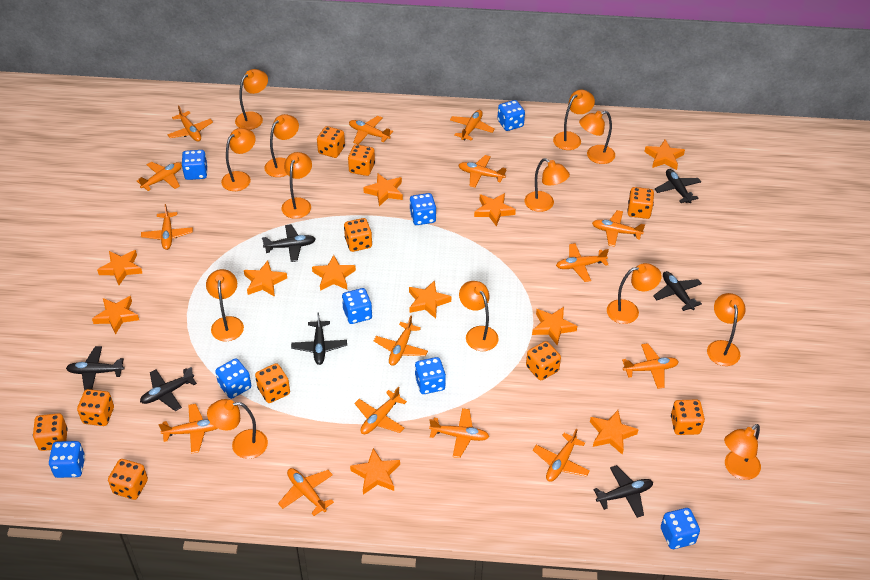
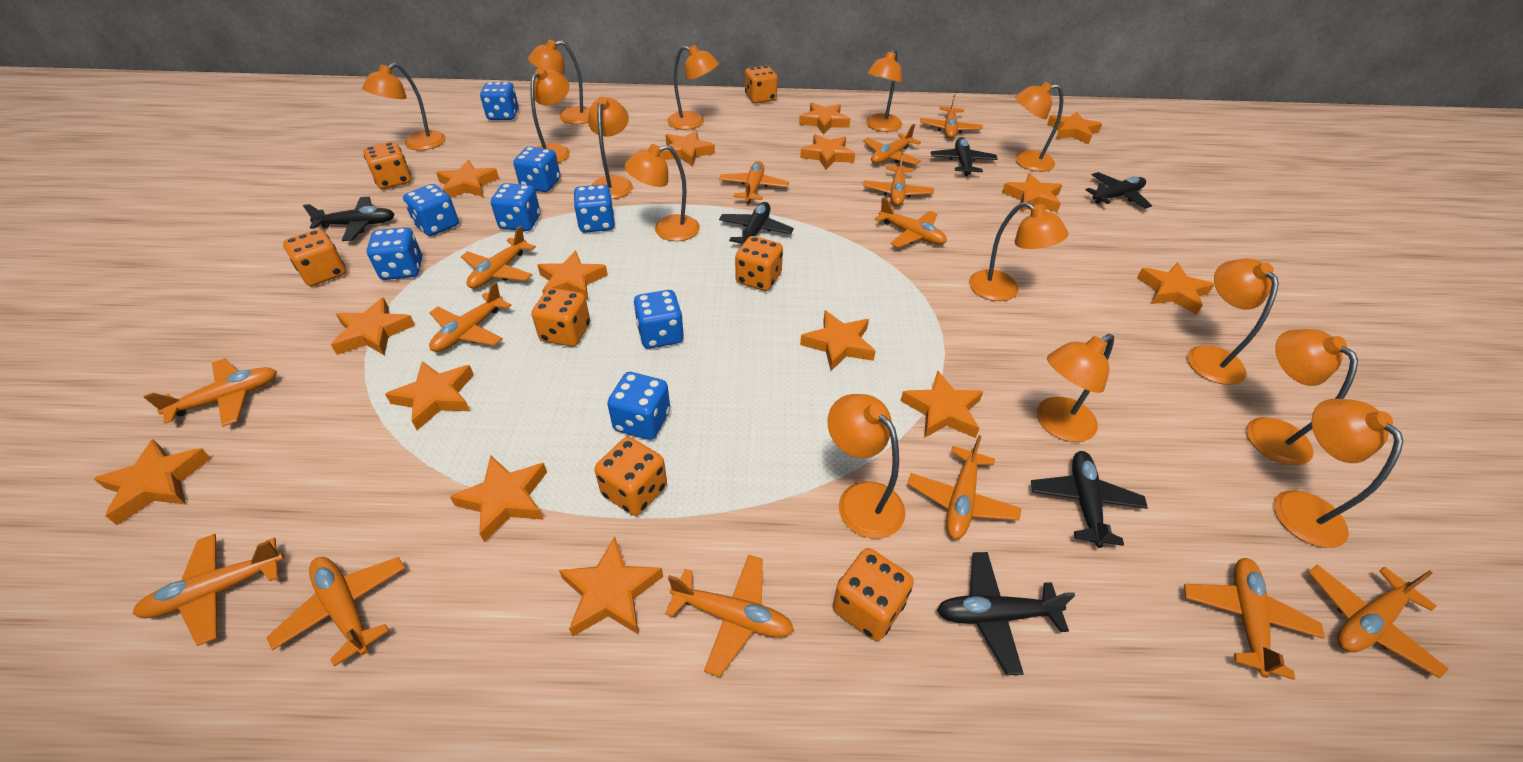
black plane: [66,346,125,391] [140,367,197,411] [262,224,315,262] [291,312,347,365] [593,465,653,518] [653,271,702,311] [655,169,701,203] = 7 -> [303,197,395,241] [719,202,794,246] [931,137,998,176] [937,552,1075,675] [1031,451,1148,548] [1086,172,1152,209] = 6
orange dice: [33,413,68,451] [77,389,114,426] [108,459,148,500] [255,363,290,403] [317,126,345,158] [344,218,372,252] [348,144,375,176] [526,341,561,381] [627,187,654,219] [671,399,705,435] = 10 -> [283,229,346,286] [363,142,412,189] [531,288,590,347] [595,437,667,516] [735,236,783,291] [745,66,778,103] [833,548,914,641] = 7
orange lamp: [206,269,244,341] [207,399,268,459] [221,128,255,191] [235,69,268,130] [264,114,299,177] [281,152,312,219] [459,281,499,351] [525,158,570,212] [553,90,595,150] [579,111,615,164] [607,263,662,324] [707,293,746,366] [724,424,761,480] = 13 -> [362,63,446,150] [528,40,590,125] [531,67,570,163] [588,97,633,199] [624,144,700,241] [667,45,719,130] [827,394,906,539] [866,49,902,132] [969,202,1068,301] [1015,82,1063,172] [1037,334,1114,442] [1187,259,1279,385] [1246,329,1358,465] [1274,399,1403,548] = 14
orange plane: [137,162,182,191] [141,204,193,250] [159,404,218,453] [167,105,213,142] [278,468,334,516] [349,116,393,145] [355,387,407,434] [374,316,428,366] [429,408,489,458] [450,110,495,141] [458,155,506,188] [533,429,590,482] [556,243,609,282] [592,210,645,247] [622,343,679,389] = 15 -> [133,534,284,646] [144,358,277,427] [266,557,405,667] [429,282,511,352] [461,226,536,289] [665,555,794,677] [719,161,789,203] [863,124,921,165] [863,153,934,206] [874,198,947,248] [908,435,1021,539] [920,95,983,139] [1184,558,1325,680] [1308,564,1448,678] = 14
orange star: [92,296,139,335] [97,250,143,285] [244,261,287,297] [312,255,356,291] [350,448,400,495] [363,174,403,206] [409,280,451,318] [474,193,516,226] [532,307,577,345] [590,410,639,455] [644,140,685,170] = 11 -> [94,440,211,525] [331,297,415,356] [385,361,474,430] [436,160,499,198] [450,455,547,543] [537,251,608,300] [559,536,663,637] [661,131,715,167] [799,103,850,135] [800,134,855,170] [800,310,876,371] [901,370,983,438] [1002,173,1062,212] [1047,112,1102,144] [1137,262,1215,315] = 15

